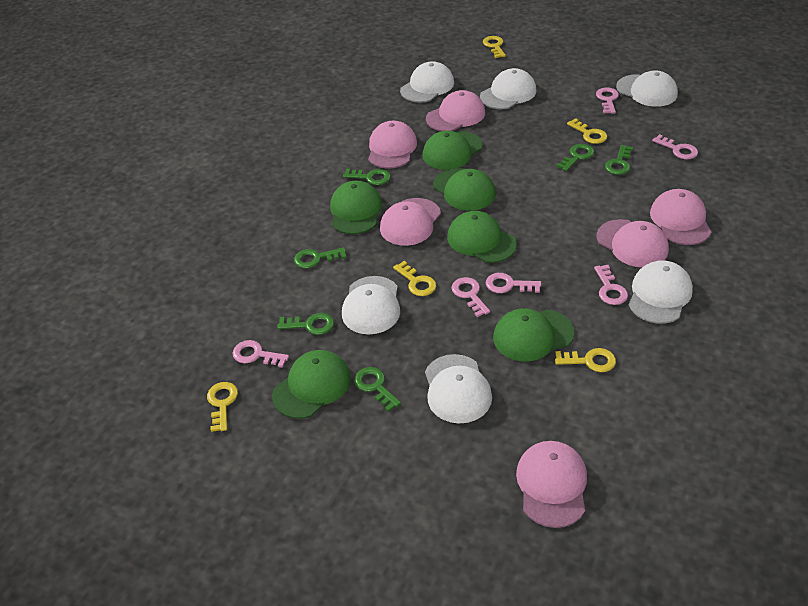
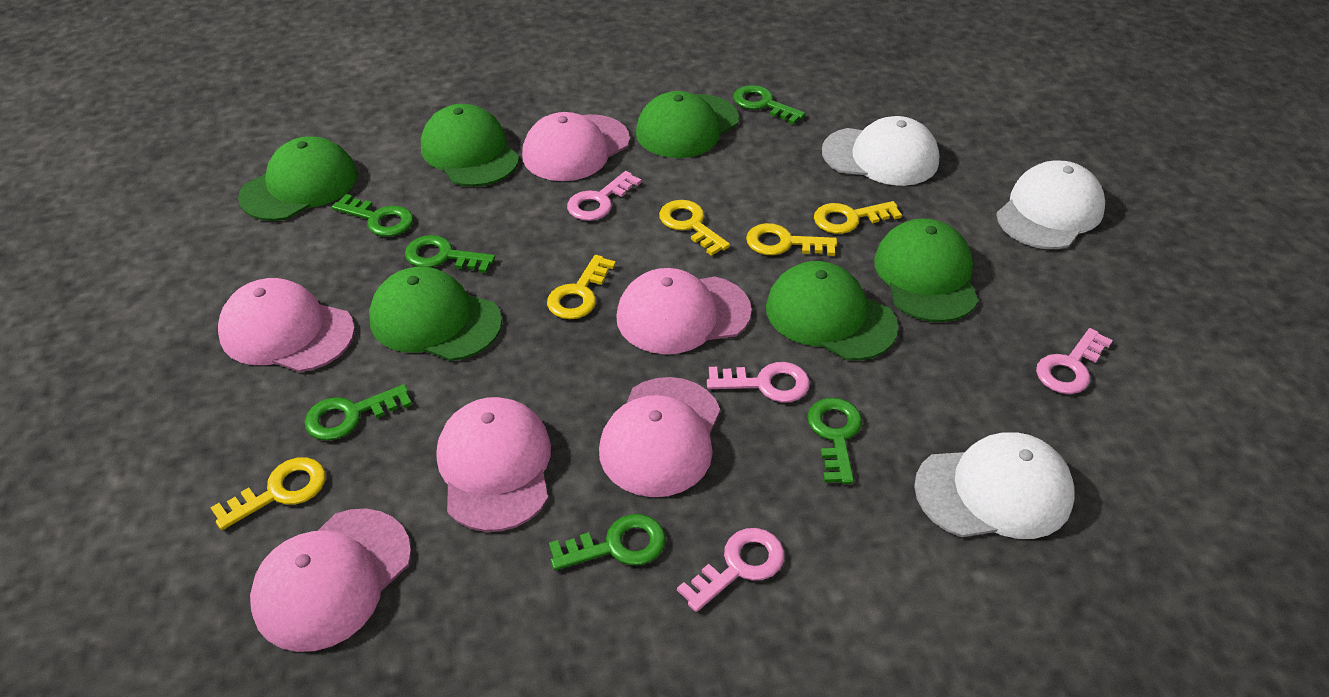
pink key: [232,340,289,368] [451,277,490,317] [485,273,541,293] [594,265,628,305] [596,87,619,114] [652,134,698,159] = 6 -> [567,171,641,221] [677,528,785,612] [707,362,810,402] [1036,328,1113,394] = 4
white cap: [342,276,400,334] [400,61,454,102] [425,354,492,423] [480,68,537,109] [616,70,678,107] [629,260,693,324] = 6 -> [822,116,939,186] [914,433,1075,539] [996,161,1105,249] = 3

